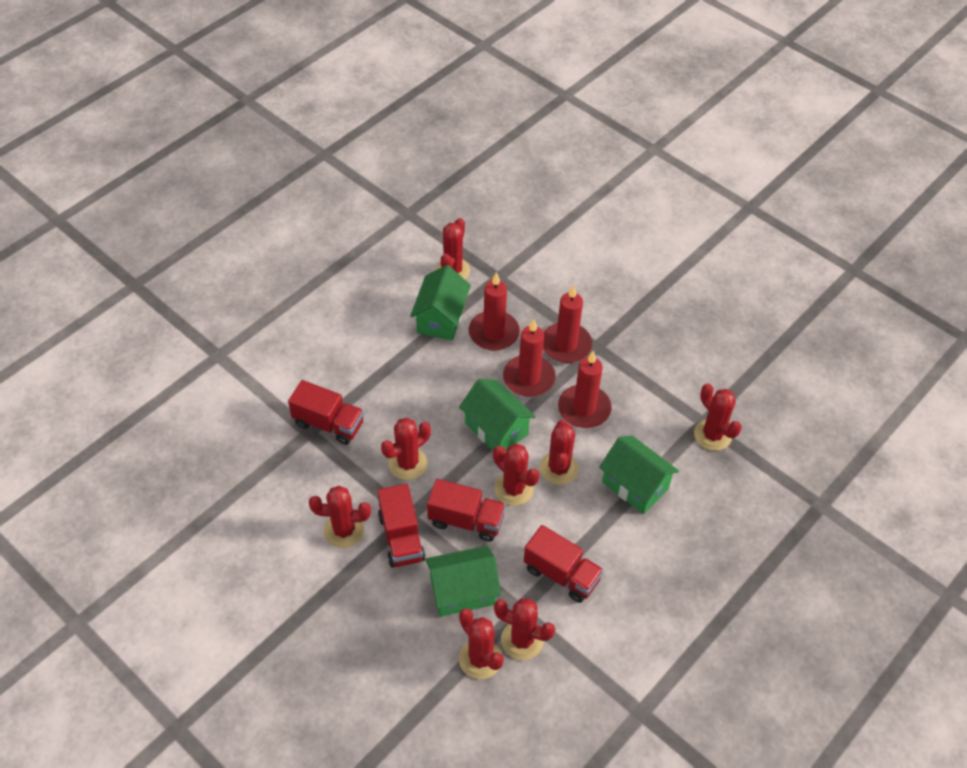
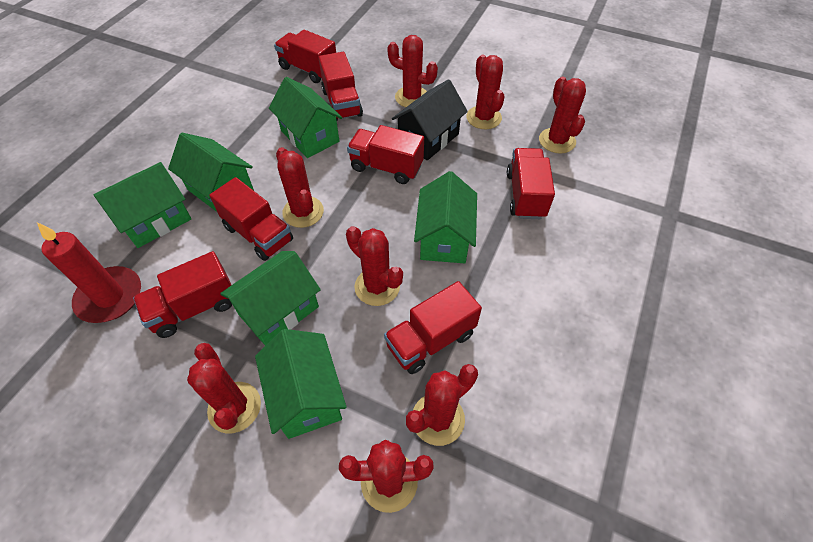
black house: none = 0 -> [392,79,468,160] = 1
green house: [410,265,471,341] [425,546,501,617] [459,379,536,451] [599,436,679,514] = 4 -> [94,162,191,248] [168,133,254,212] [220,251,321,346] [255,329,347,439] [269,77,342,158] [414,171,477,263] = 6
red candle: [469,272,520,351] [503,319,556,397] [543,285,592,363] [558,351,612,428] = 4 -> [37,222,141,323] = 1
red truck: [288,380,364,445] [378,484,425,568] [427,479,506,542] [524,525,604,603] = 4 -> [133,251,232,338] [209,177,293,261] [274,30,336,83] [318,52,363,120] [347,125,424,184] [384,281,482,374] [507,148,555,219] = 7

